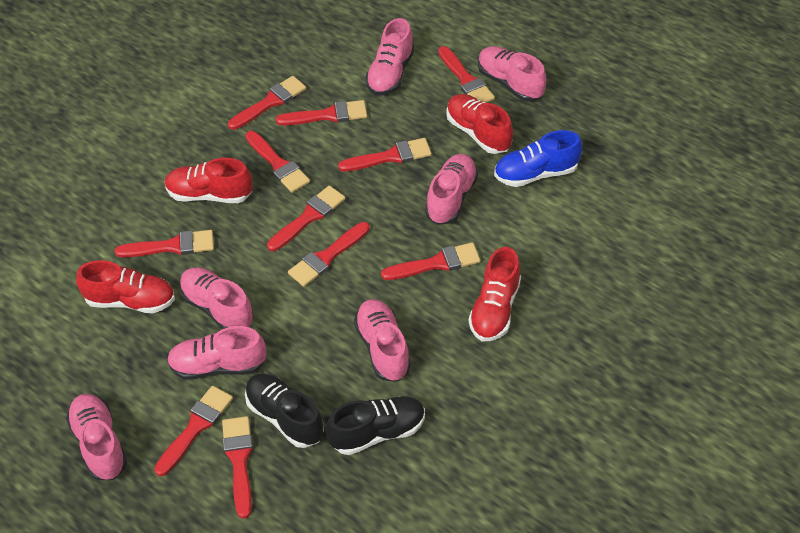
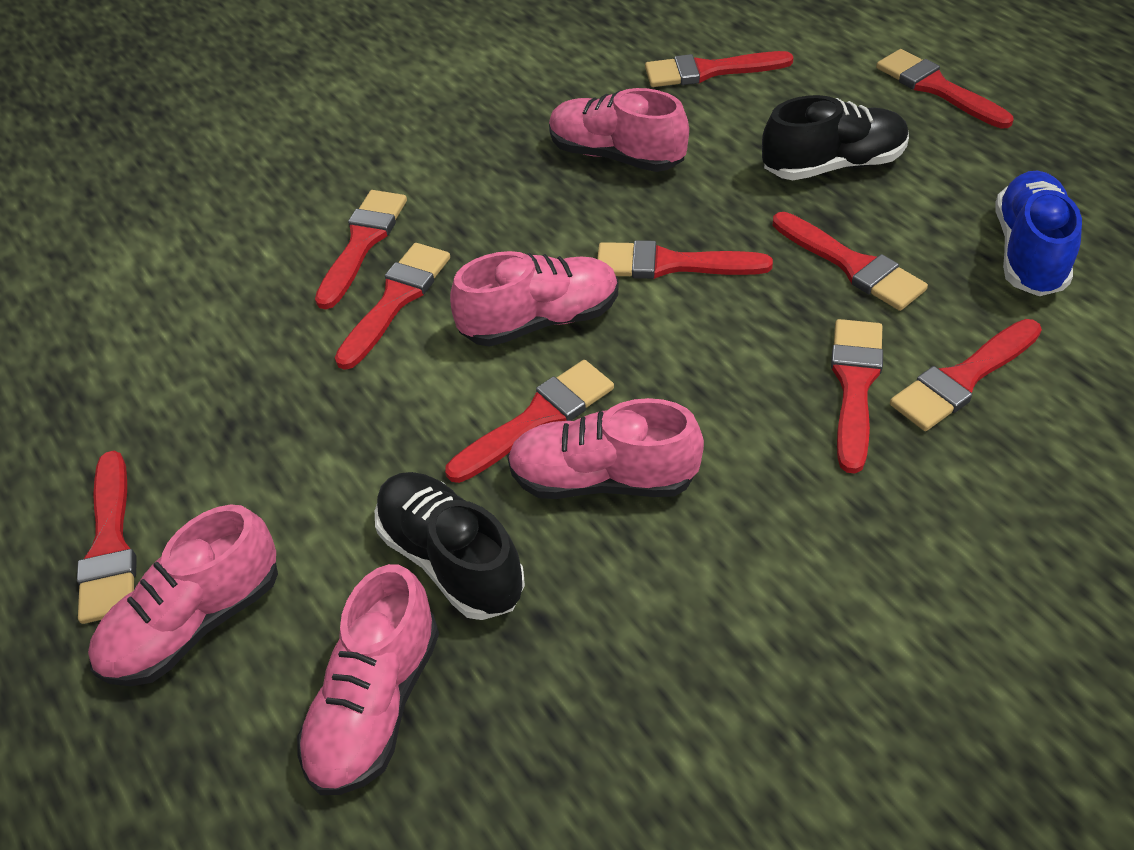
pink shoe: [66,394,127,480] [167,326,266,380] [179,267,254,329] [354,299,411,382] [365,18,414,95] [425,154,478,225] [478,46,547,101] = 7 -> [88,504,278,686] [297,564,439,795] [450,251,619,347] [507,398,704,499] [549,88,689,172] = 5
red brush: [115,230,214,257] [154,386,233,476] [222,416,253,519] [228,76,306,130] [245,131,310,193] [267,185,346,251] [276,100,367,125] [288,222,370,287] [338,138,432,172] [381,242,480,280] [438,46,495,103] = 11 -> [77,451,136,624] [315,190,407,309] [335,243,450,370] [445,360,614,483] [597,240,773,279] [645,51,794,87] [773,212,928,311] [831,319,883,474] [876,49,1014,129] [890,319,1042,431] = 10
red shoe: [76,260,175,313] [165,158,253,203] [446,94,513,154] [468,247,521,341] = 4 -> none = 0

